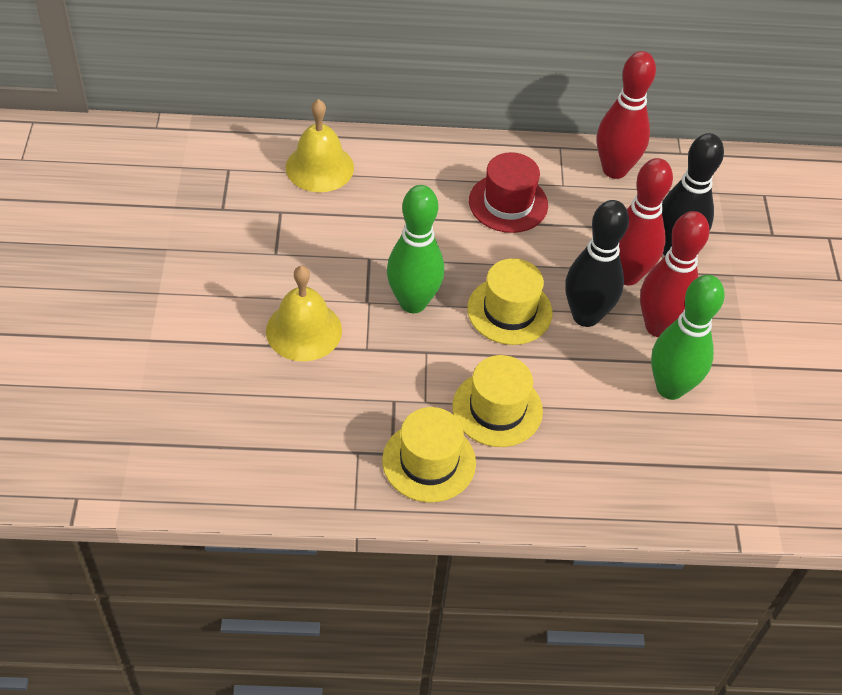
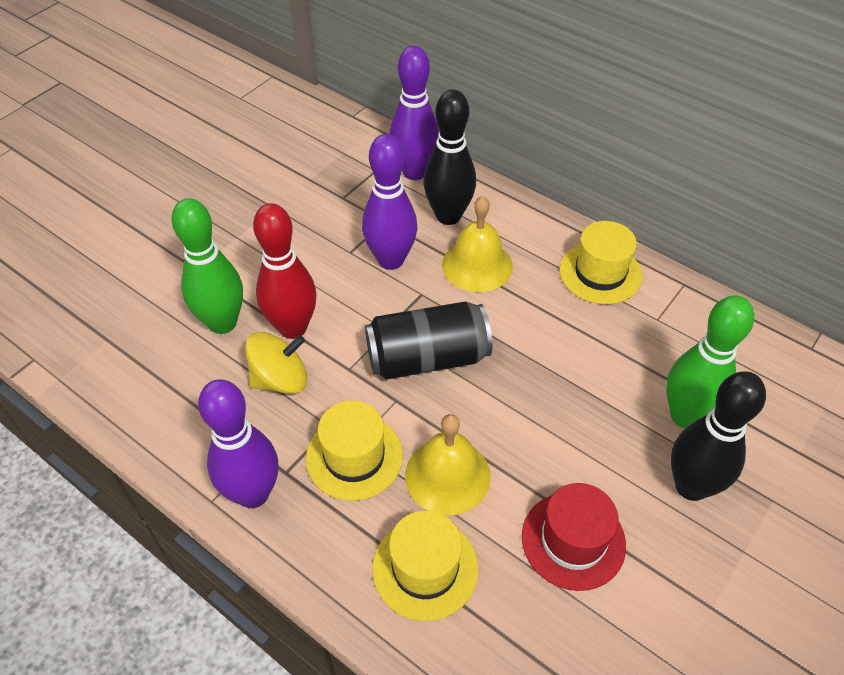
black can: none = 0 -> [365,301,492,380] = 1
purple bowling pin: none = 0 -> [198,379,278,508] [362,134,417,270] [390,46,439,180] = 3
red bowling pin: [597,51,656,179] [619,158,673,285] [640,211,710,337] = 3 -> [253,203,317,339] = 1
yellow spinning top: none = 0 -> [245,332,307,394] = 1

